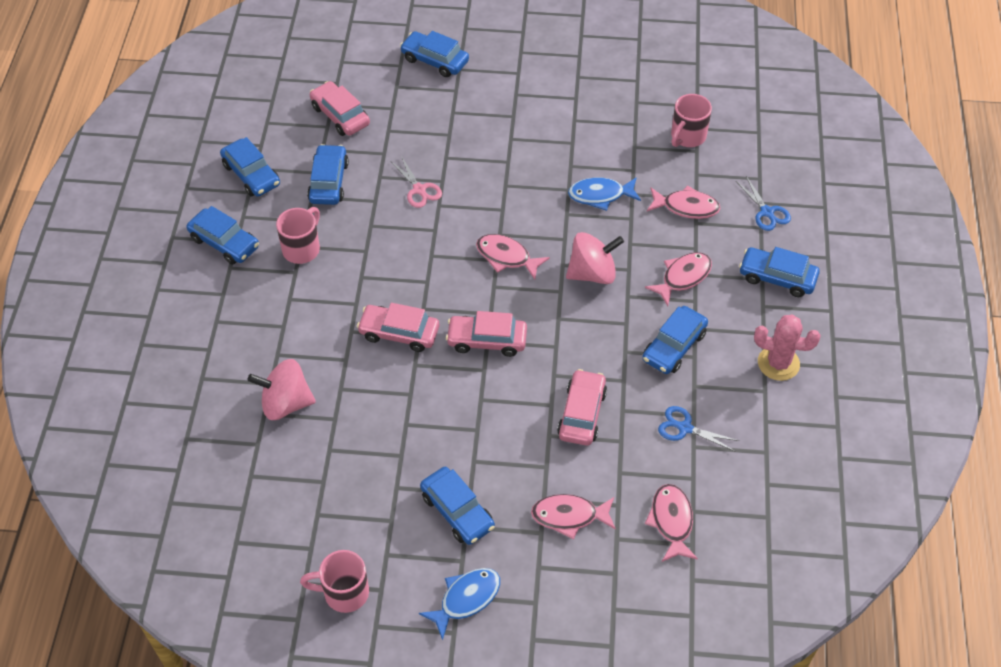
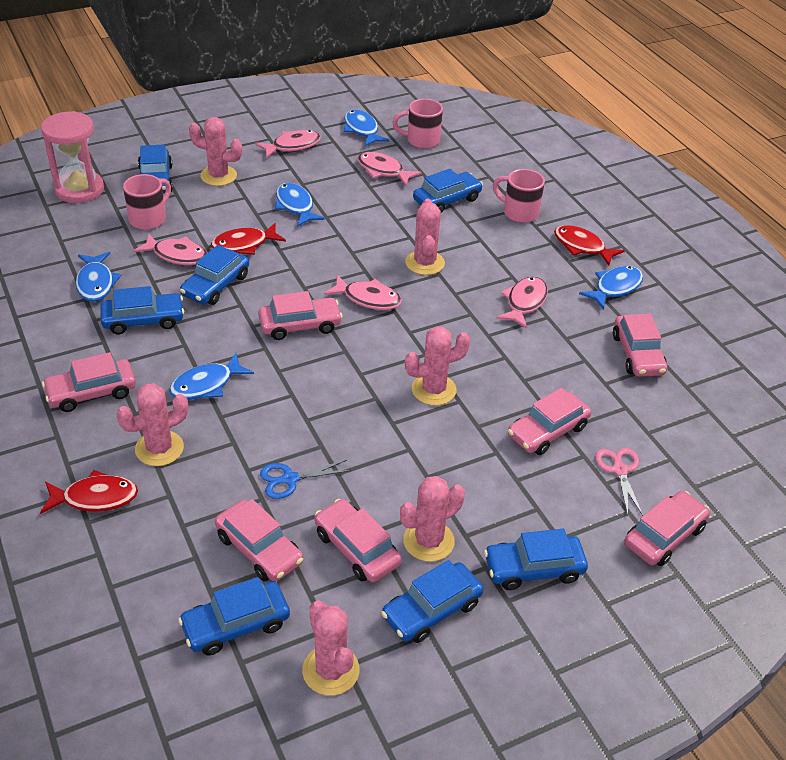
blue fish: [419,568,500,640] [568,177,641,211] = 2 -> [76,252,121,301] [169,353,254,400] [275,183,325,227] [344,109,389,146] [579,266,643,310] = 5
blue scissors: [658,406,739,451] [736,176,791,231] = 2 -> [260,460,351,499] = 1
pink cactus: [754,314,821,381] = 1 -> [116,383,188,466] [189,117,242,186] [302,600,359,696] [400,476,465,562] [405,199,445,275] [405,326,470,406] = 6
pink car: [310,81,370,136] [357,303,439,352] [446,311,527,357] [557,369,607,446] = 4 -> [42,352,136,412] [215,499,303,582] [258,291,343,340] [315,499,402,582] [508,388,591,455] [613,314,667,377] [624,491,710,566] = 7
pink hourglass: none = 0 -> [41,111,104,203] = 1
pink spinning top: [247,359,316,420] [566,232,624,284] = 2 -> none = 0
red fish: none = 0 -> [40,470,138,514] [211,223,286,255] [554,225,625,266] = 3

